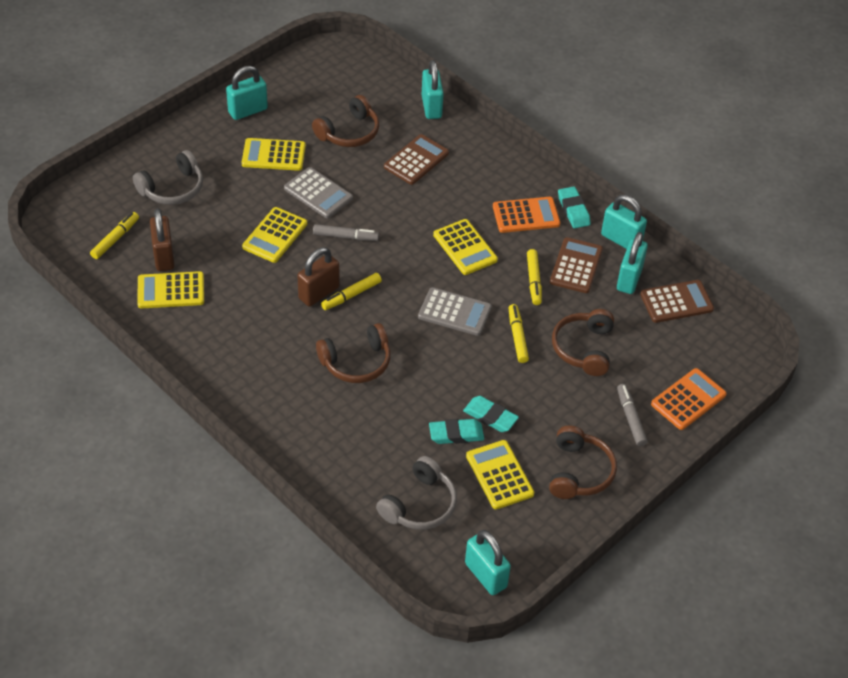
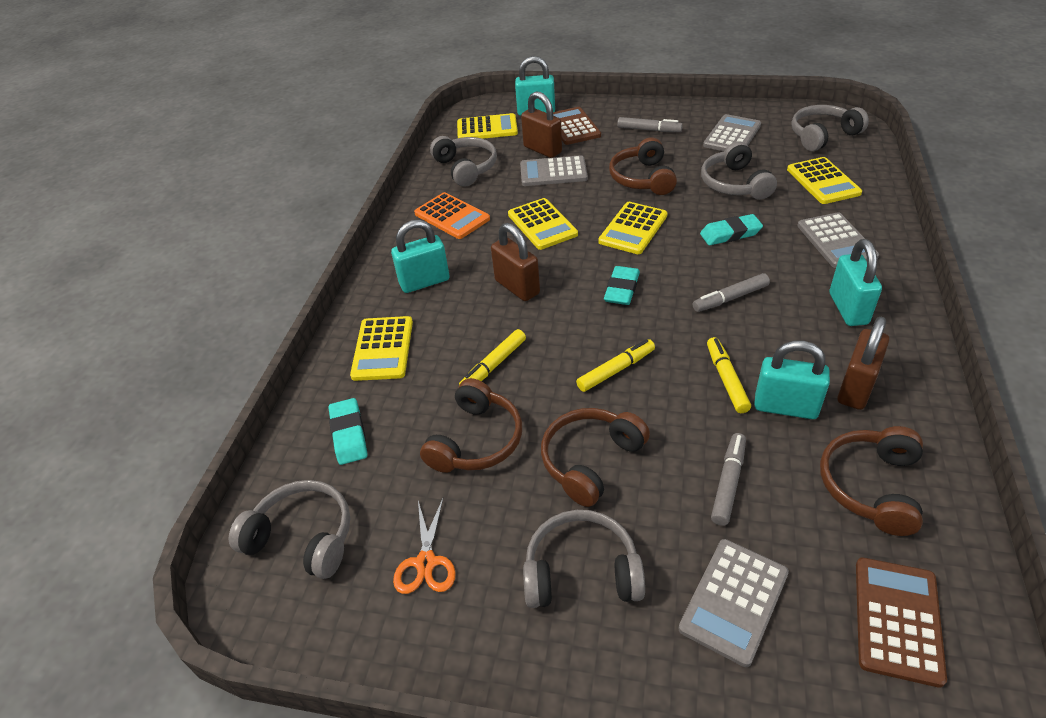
brown calculator: [384,134,449,185] [550,237,603,293] [640,280,714,323] = 3 -> [553,107,601,145] [856,558,947,688] = 2
brown padlock: [150,208,175,271] [297,247,340,307] = 2 -> [491,223,540,301] [521,91,562,158] [837,317,889,410] = 3
grey calculator: [284,167,353,218] [418,287,492,336] = 2 -> [520,155,588,186] [678,539,789,667] [703,114,761,151] [797,212,879,268] = 4
grey headphones: [133,150,203,205] [376,456,457,530] = 2 -> [229,480,350,579] [430,136,497,187] [523,510,645,608] [701,141,777,200] [791,105,869,151] = 5
grey marker: [313,224,379,241] [617,384,647,446] = 2 -> [617,117,683,132] [693,273,770,312] [711,433,746,526] = 3
orange calculator: [493,197,560,233] [651,368,727,430] = 2 -> [414,192,490,239] = 1
orange scissors: none = 0 -> [393,497,456,594] = 1
turquoise padlock: [226,66,268,120] [422,60,444,119] [465,530,511,595] [601,195,647,249] [617,232,648,294] = 5 -> [391,220,450,293] [515,56,555,116] [754,341,830,419] [830,239,882,326] = 4
yellow marker: [90,212,139,259] [321,273,382,310] [509,304,529,363] [527,249,542,305] = 4 -> [459,329,526,385] [576,339,655,392] [707,337,751,413] = 3

